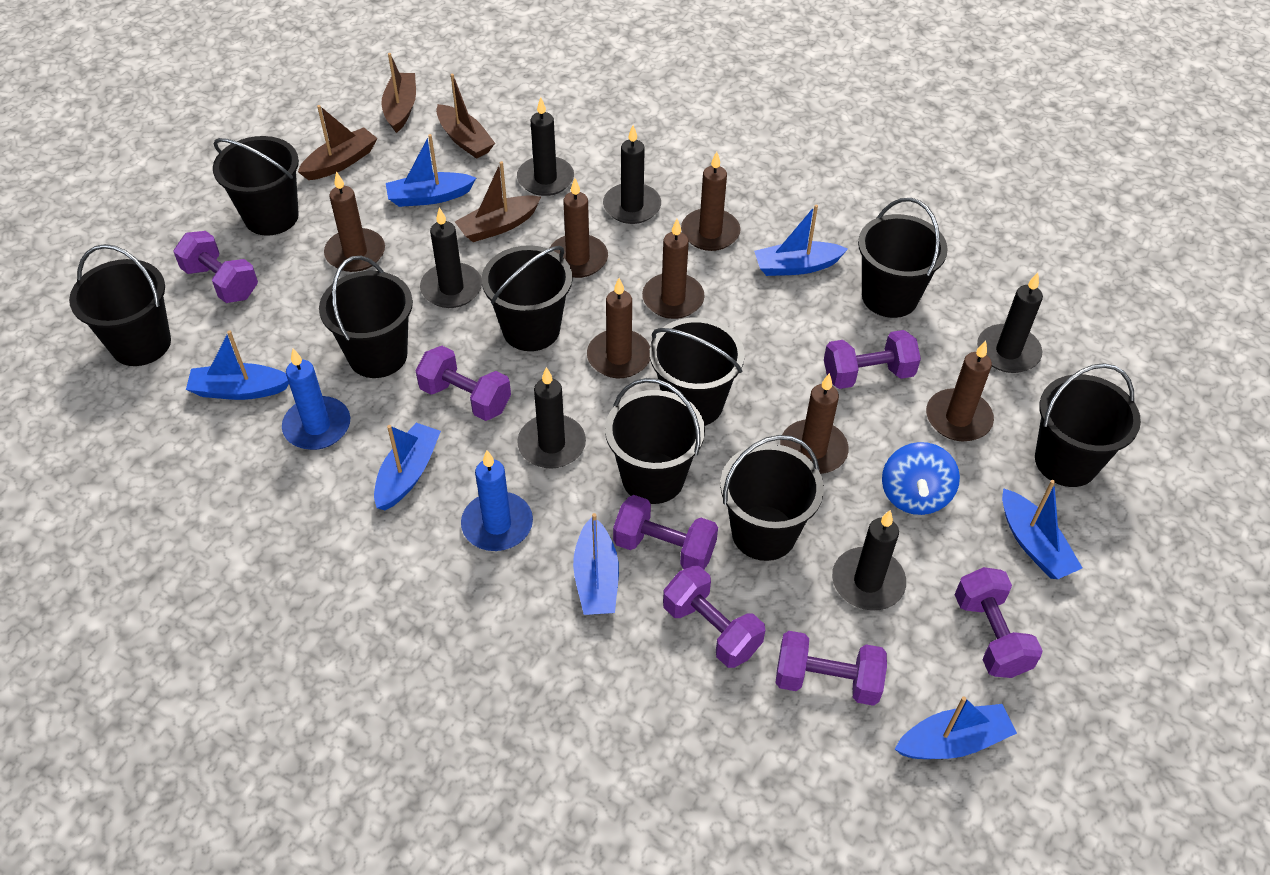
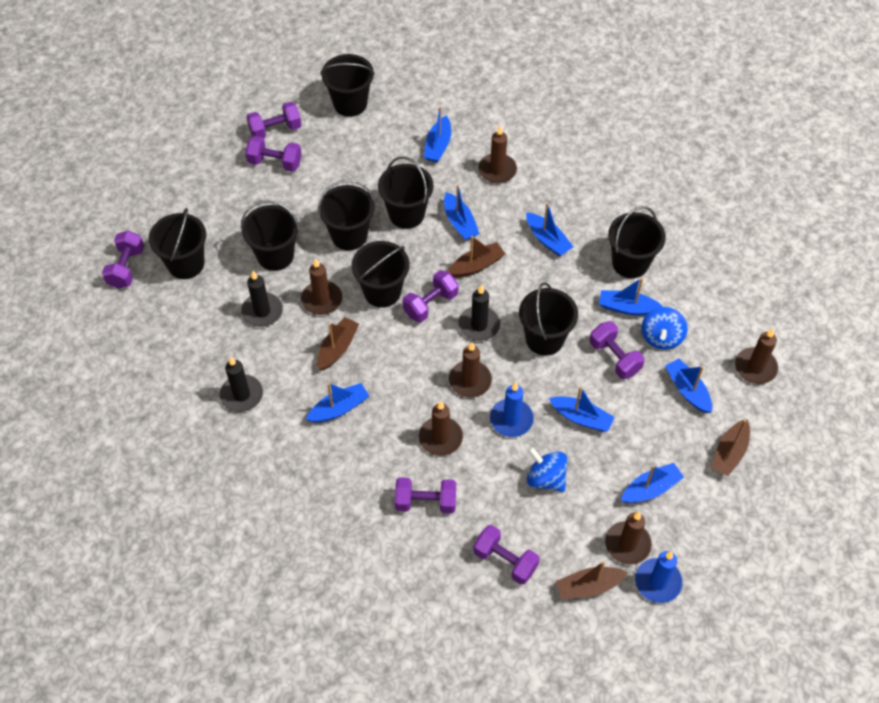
black bucket: [69,244,171,366] [213,136,299,236] [319,256,413,378] [482,245,572,351] [605,378,705,504] [650,317,745,426] [720,435,824,561] [858,198,948,318] [1035,363,1141,487] = 9 -> [149,208,206,279] [241,200,300,271] [318,179,375,250] [321,54,375,117] [352,241,409,308] [378,156,433,229] [519,282,578,356] [608,206,666,278] = 8
black candle: [420,207,482,308] [517,97,574,196] [517,367,586,469] [603,125,661,224] [832,510,906,611] [977,273,1043,373] = 6 -> [220,357,263,412] [241,271,283,327] [459,285,500,341] = 3
blue boat: [186,330,289,400] [374,423,441,510] [386,134,476,207] [573,513,619,615] [754,205,848,276] [895,696,1017,759] [1002,480,1082,579] = 7 -> [306,383,369,422] [424,106,451,162] [444,185,480,240] [526,203,573,256] [549,386,615,432] [599,278,663,315] [621,463,684,503] [665,358,712,413] = 8
blue spinning top: [882,442,960,515] = 1 -> [527,447,568,492] [642,307,688,350] = 2
brown candle: [324,171,385,272] [550,178,608,278] [587,278,650,378] [642,219,705,319] [681,151,741,251] [780,373,849,474] [926,341,994,441] = 7 -> [301,258,342,315] [419,401,463,456] [449,342,492,398] [478,125,517,184] [605,512,652,565] [735,329,778,384] = 6

